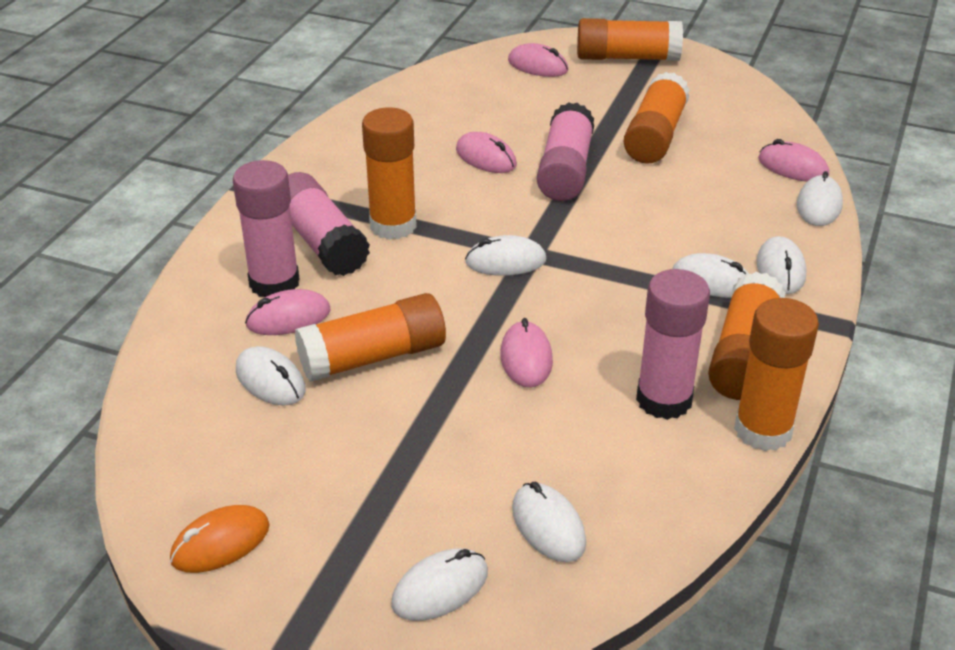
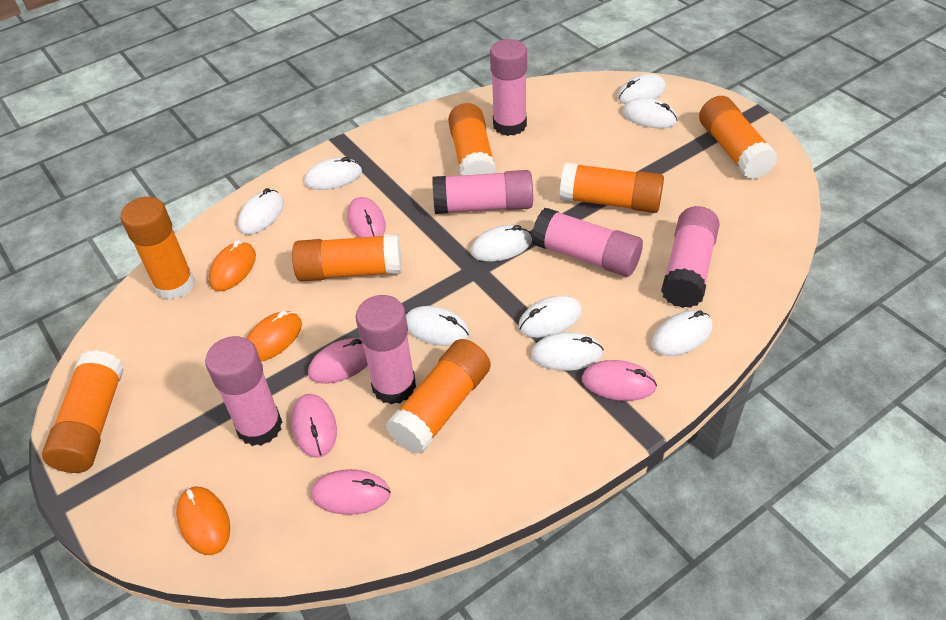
orange glue stick: [295,293,446,382] [362,107,417,240] [577,18,683,61] [624,72,690,164] [708,272,786,400] [734,298,819,451] = 6 -> [42,350,124,473] [121,197,195,300] [292,234,402,281] [386,339,491,454] [448,103,497,176] [560,162,664,213] [699,96,778,179] = 7
orange mouse: [170,505,270,573] = 1 -> [176,487,230,555] [209,240,256,291] [246,311,302,361] = 3
pink glue stick: [233,160,300,297] [288,172,370,276] [537,102,594,201] [636,269,710,420] = 4 -> [205,336,282,446] [356,295,416,405] [432,170,533,214] [490,39,527,136] [532,208,643,277] [661,206,720,308] = 6
white mouse: [236,346,306,406] [391,548,488,621] [465,235,546,276] [512,482,586,562] [672,253,749,298] [756,236,806,294] [797,171,843,226] = 7 -> [238,188,284,235] [305,157,362,190] [406,306,469,346] [471,225,532,261] [518,295,582,338] [531,332,604,371] [617,74,666,104] [622,98,678,128] [651,310,713,356] = 9

